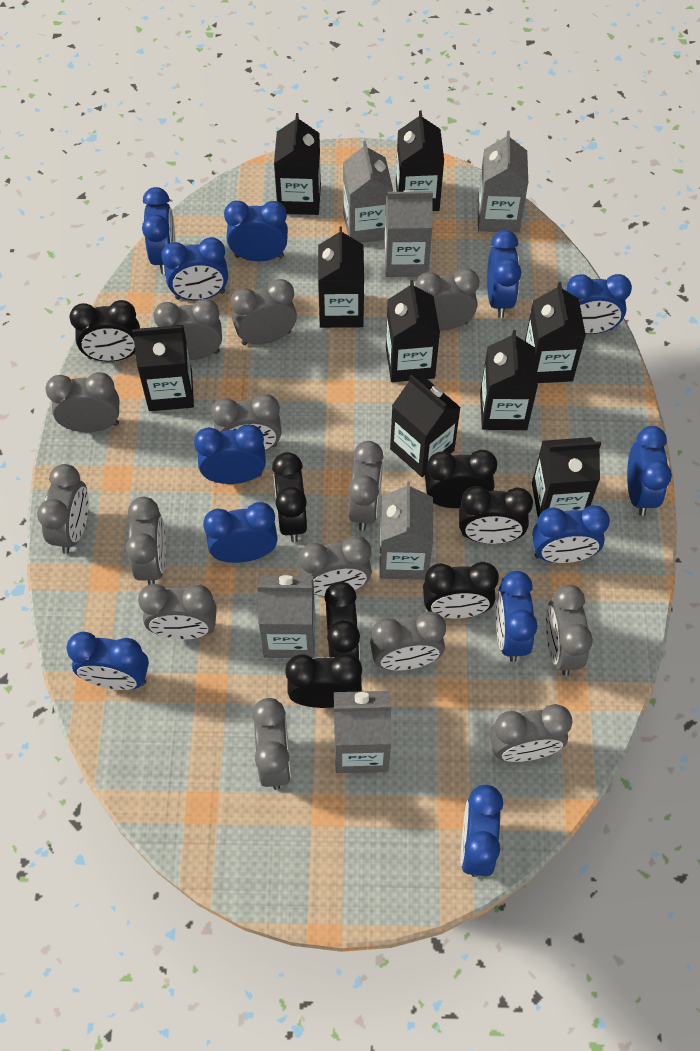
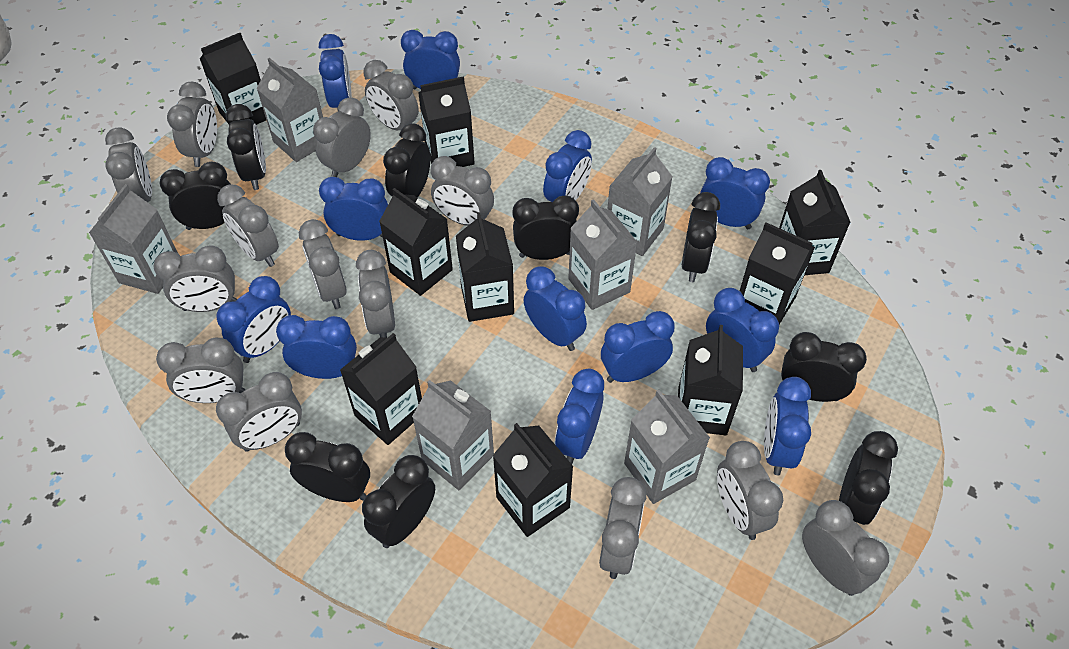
black clock: [69,300,140,362] [272,452,307,542] [285,654,362,708] [324,582,360,659] [423,562,499,618] [425,450,497,508] [459,486,533,544] = 7 -> [160,162,230,230] [226,104,266,190] [285,432,370,502] [362,455,435,548] [383,123,430,197] [512,195,579,260] [682,192,720,282] [781,332,867,402] [839,431,898,525] = 9

